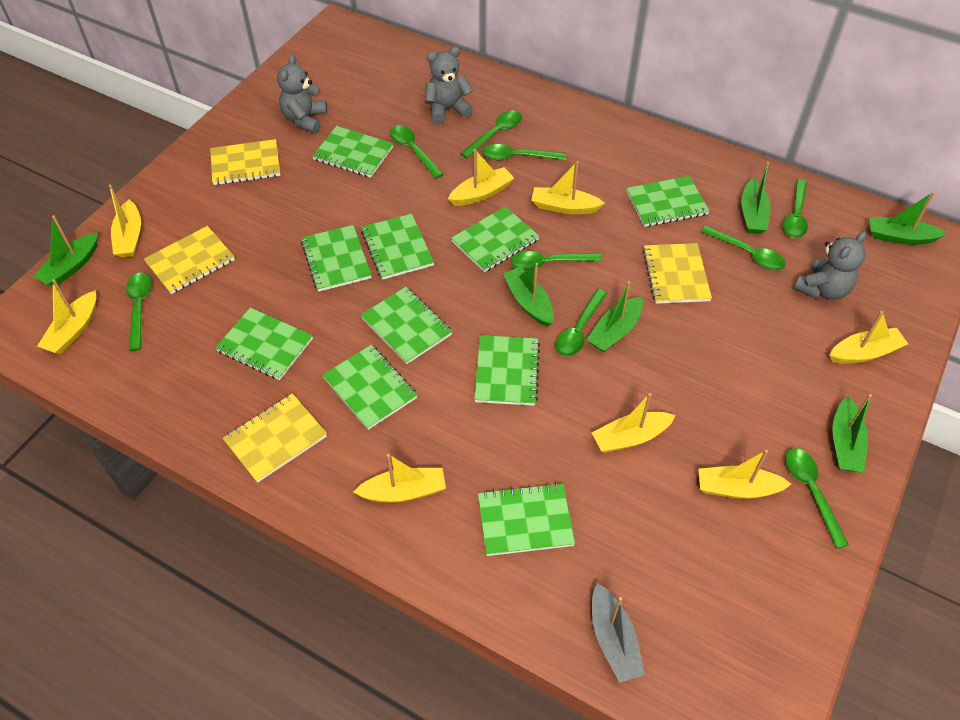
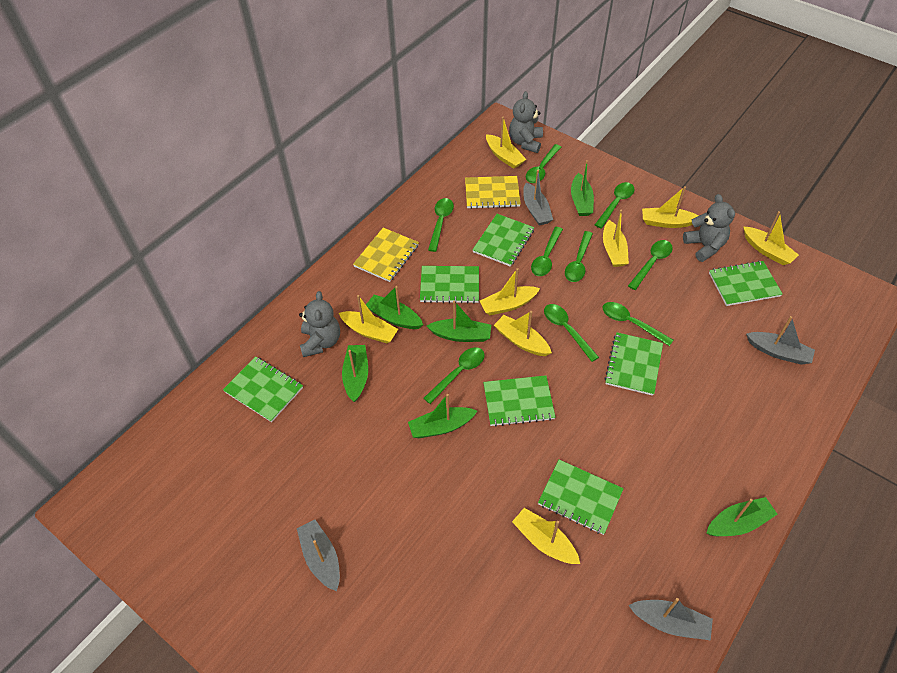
green notebook: [215,307,313,380] [301,225,372,292] [312,126,394,178] [322,345,417,430] [361,214,434,280] [361,287,453,364] [451,206,540,272] [474,335,540,406] [478,483,575,556] [626,176,710,227] = 10 -> [223,356,303,422] [420,266,479,303] [472,214,534,267] [483,375,555,427] [538,460,624,535] [604,332,663,396] [709,260,783,306] = 7
grey boat: [592,583,645,683] = 1 -> [297,520,340,591] [523,170,553,225] [628,598,713,640] [746,316,815,365] = 4
yellow notebook: [144,226,235,294] [210,139,280,185] [223,393,327,483] [643,243,712,304] = 4 -> [353,228,419,282] [465,176,521,209] = 2

